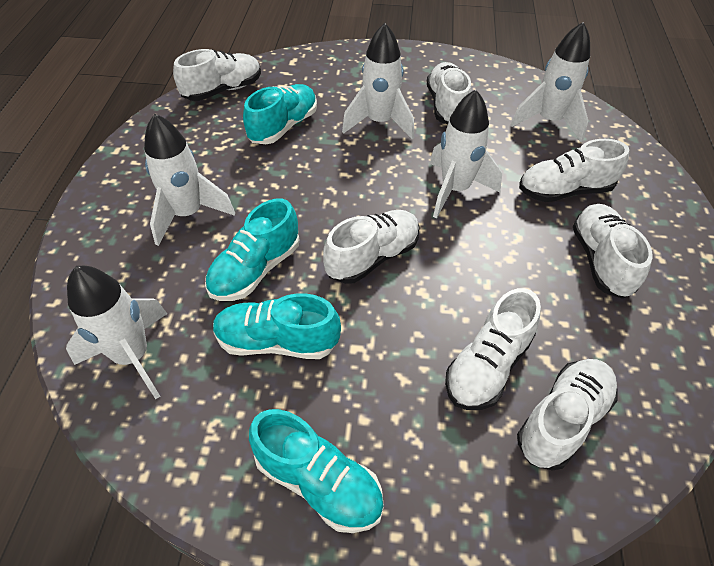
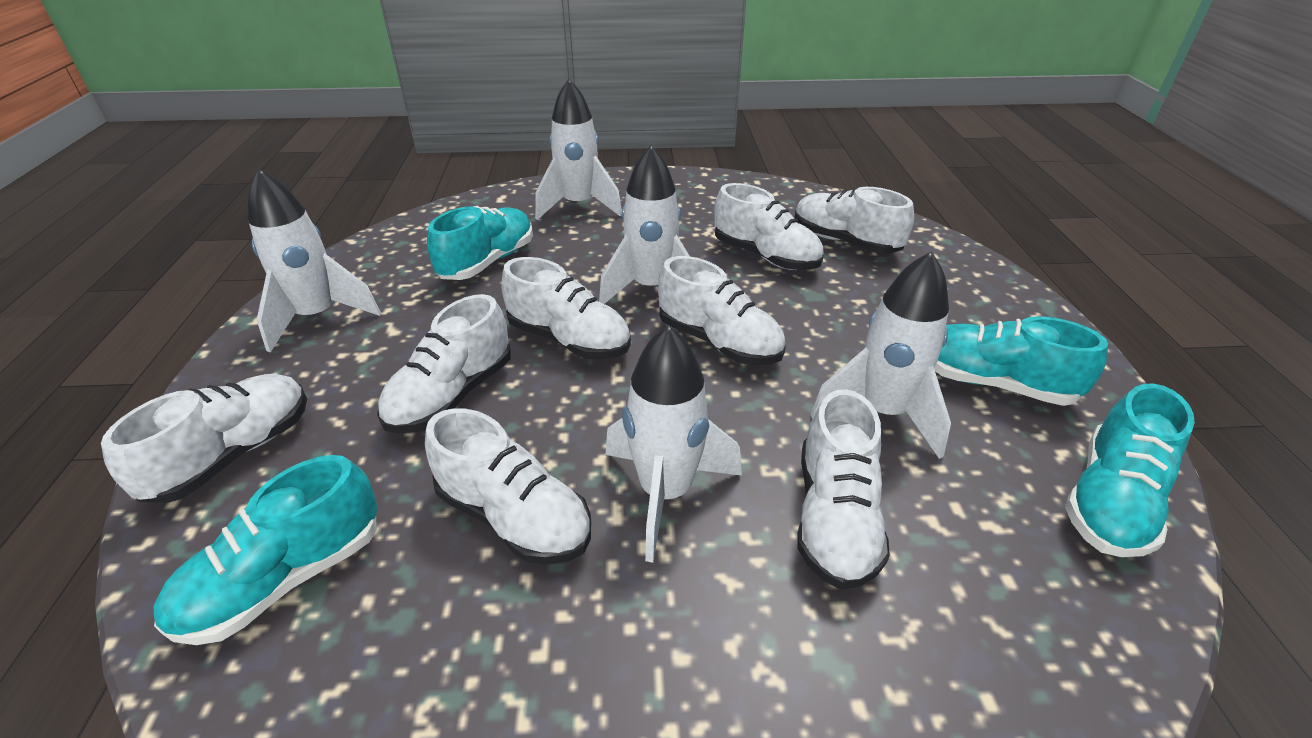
white shoe: [173,49,261,101] [323,210,420,284] [427,62,472,124] [445,288,541,410] [517,359,618,471] [519,139,629,202] [573,204,653,299] = 7 -> [101,373,307,503] [377,294,511,434] [425,408,591,565] [501,257,631,359] [658,256,786,365] [714,183,824,270] [794,187,914,254] [797,389,890,590] = 8

